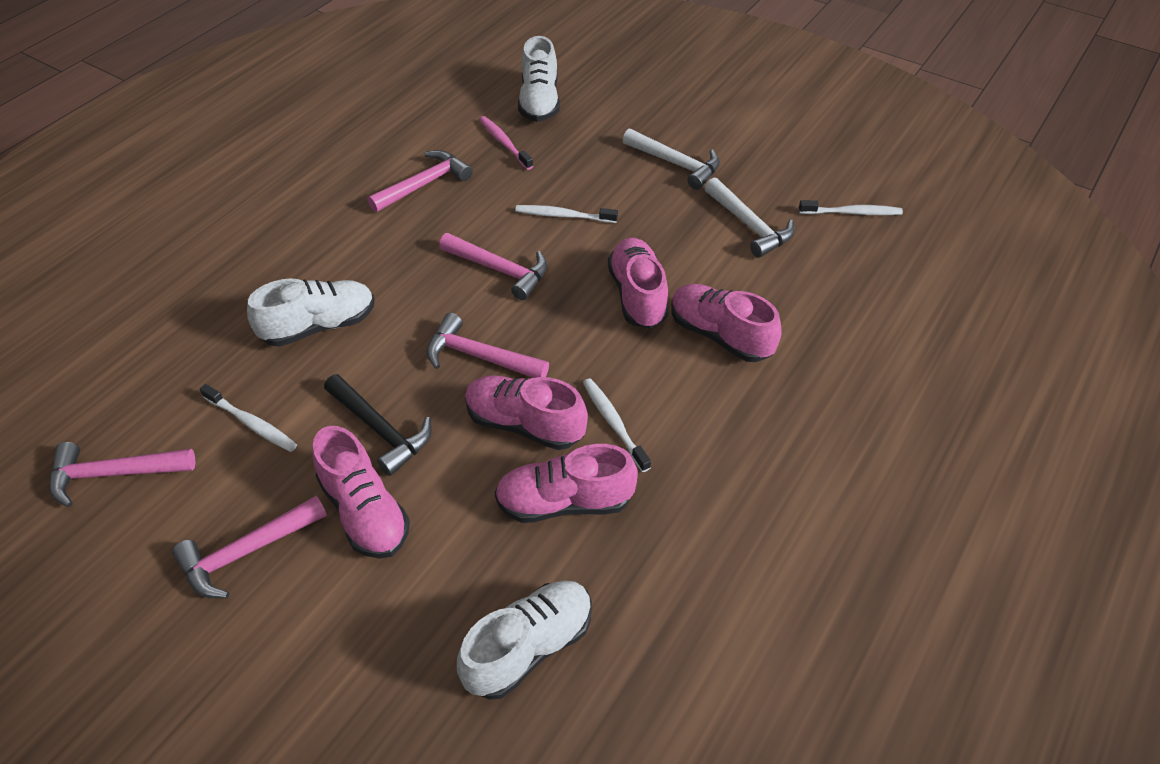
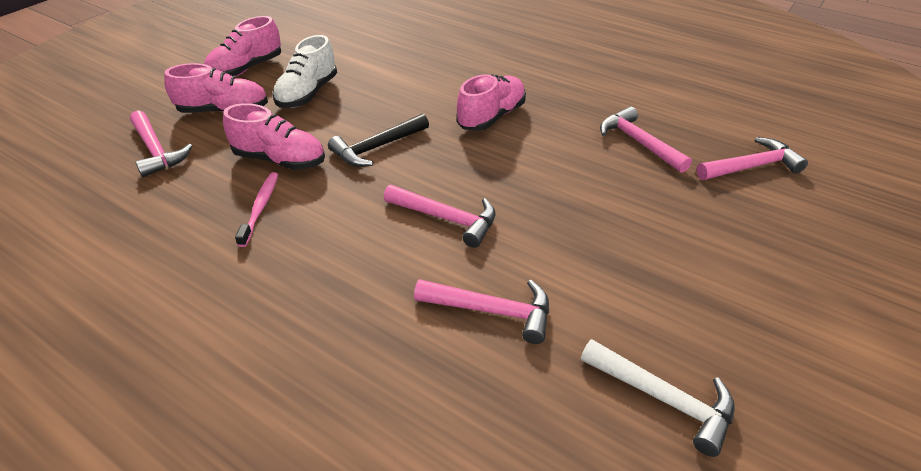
pink shoe: [312,426,410,559] [465,375,588,450] [494,444,638,523] [608,238,669,329] [671,284,782,362] = 5 -> [164,63,268,113] [204,16,281,77] [223,103,325,170] [457,75,526,131] = 4
white hammer: [623,129,720,190] [705,177,795,258] = 2 -> [581,339,735,457] = 1
white shoe: [247,278,375,347] [457,580,592,700] [518,36,560,122] = 3 -> [272,35,337,108] = 1
white toothbrush: [200,384,297,452] [515,205,618,223] [583,378,651,472] [799,200,903,215] = 4 -> none = 0

